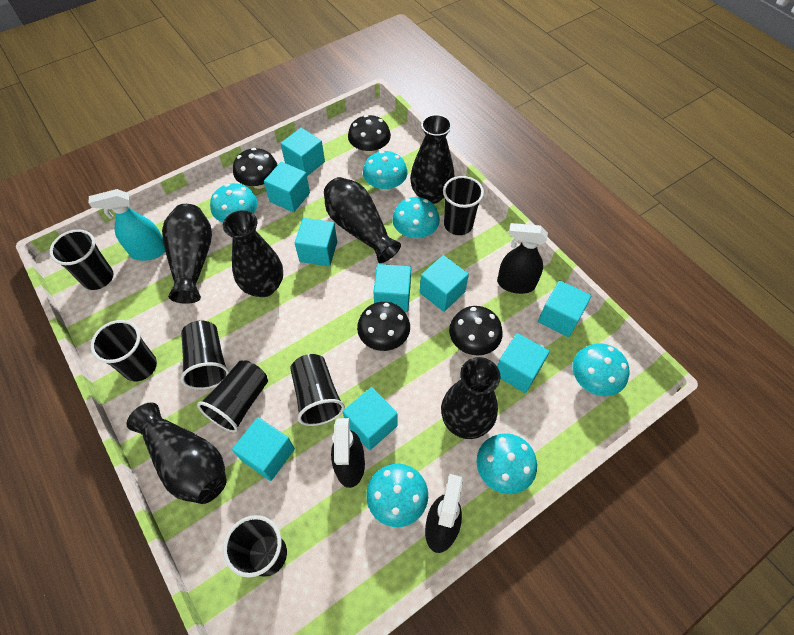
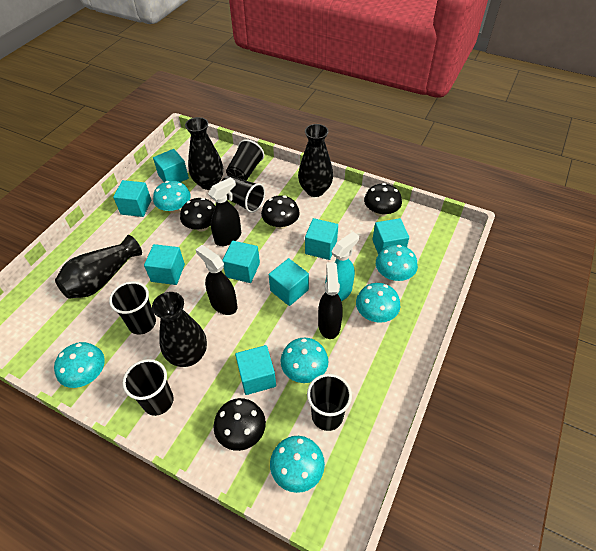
black cup: [50,229,113,290] [91,320,157,382] [181,321,229,390] [197,360,268,433] [223,515,287,577] [290,354,345,426] [443,176,484,235] = 7 -> [109,281,156,334] [123,359,174,416] [221,175,265,213] [226,139,264,181] [307,374,352,431] = 5
black vase: [126,403,227,504] [162,204,212,304] [223,210,283,297] [324,177,401,263] [410,114,454,204] [441,357,501,439] = 6 -> [55,235,142,299] [152,292,207,367] [185,117,223,190] [298,124,333,197] = 4
turquoise cube: [232,417,295,481] [264,162,310,212] [280,128,325,176] [295,218,337,266] [343,387,398,450] [373,264,411,312] [420,255,469,312] [497,333,550,393] [538,280,591,337] = 9 -> [113,180,151,217] [144,244,185,285] [153,149,189,182] [222,241,260,283] [235,345,276,395] [269,258,309,306] [305,218,338,260] [372,218,409,255] = 8

